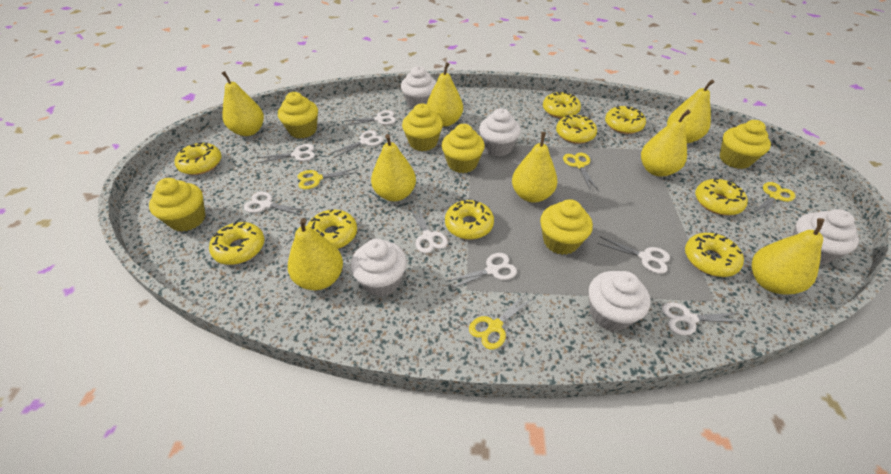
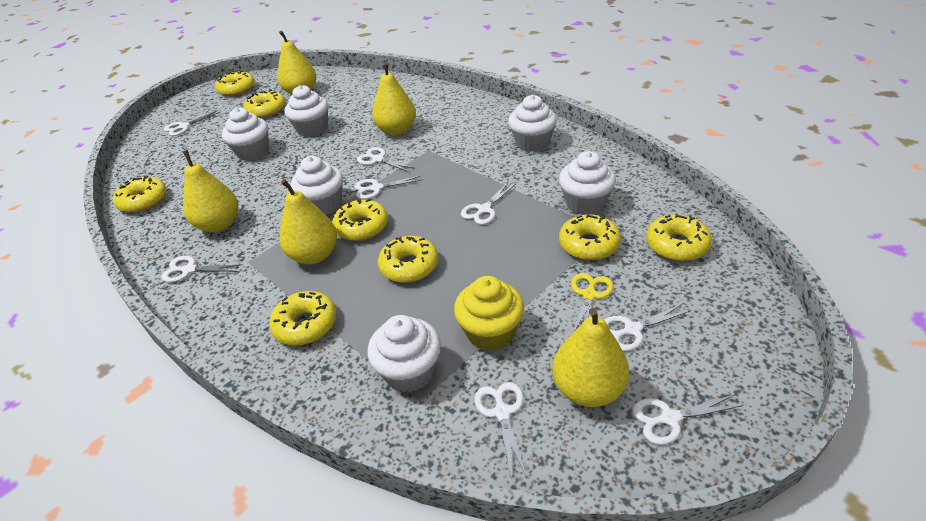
white cupcake: [351,239,407,296] [401,66,436,109] [479,108,521,156] [589,271,650,331] [792,209,859,265] = 5 -> [222,108,269,161] [284,85,328,137] [290,156,343,215] [368,315,441,392] [508,95,557,152] [559,151,616,215] = 6
yellow cupcake: [149,178,206,231] [278,92,318,138] [402,104,443,151] [442,124,485,173] [540,199,593,255] [720,120,771,169] = 6 -> [454,276,524,351] = 1
yellow donut: [175,143,222,175] [209,222,264,265] [307,209,357,249] [445,200,494,239] [543,92,581,118] [556,115,597,144] [605,106,646,134] [685,233,744,277] [695,178,748,215] = 9 -> [113,176,167,213] [215,70,255,96] [244,90,286,118] [269,291,337,346] [332,199,388,241] [378,236,439,283] [559,213,621,260] [646,213,712,261] = 8
yellow pear: [222,71,264,136] [288,218,343,290] [371,134,416,201] [427,62,463,127] [512,132,557,203] [641,109,691,177] [667,79,714,143] [751,218,825,294] = 8 -> [182,150,238,232] [277,31,316,95] [279,179,337,264] [372,62,416,135] [552,308,629,407] = 5
yellow scissors: [297,168,358,189] [469,293,534,350] [563,153,598,191] [754,182,796,217] = 4 -> [571,273,614,333] = 1

